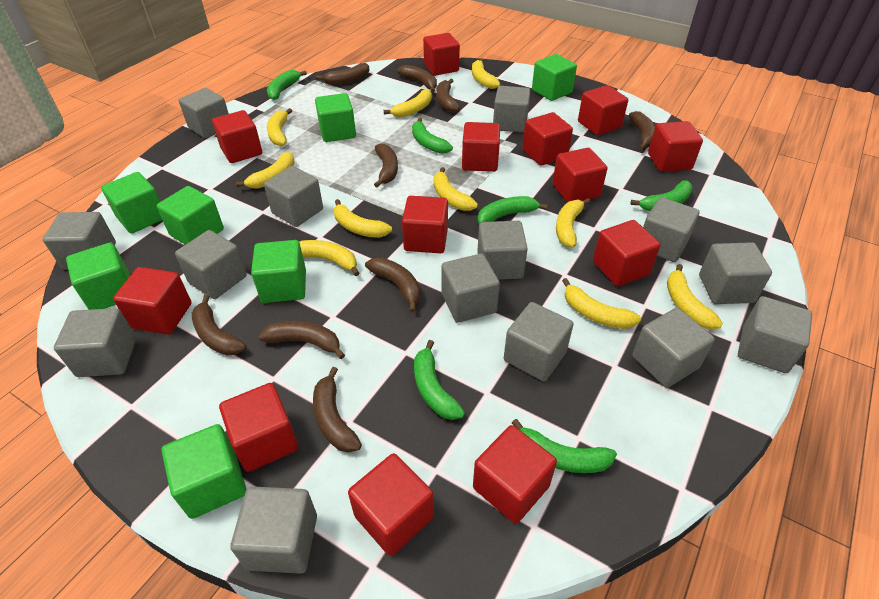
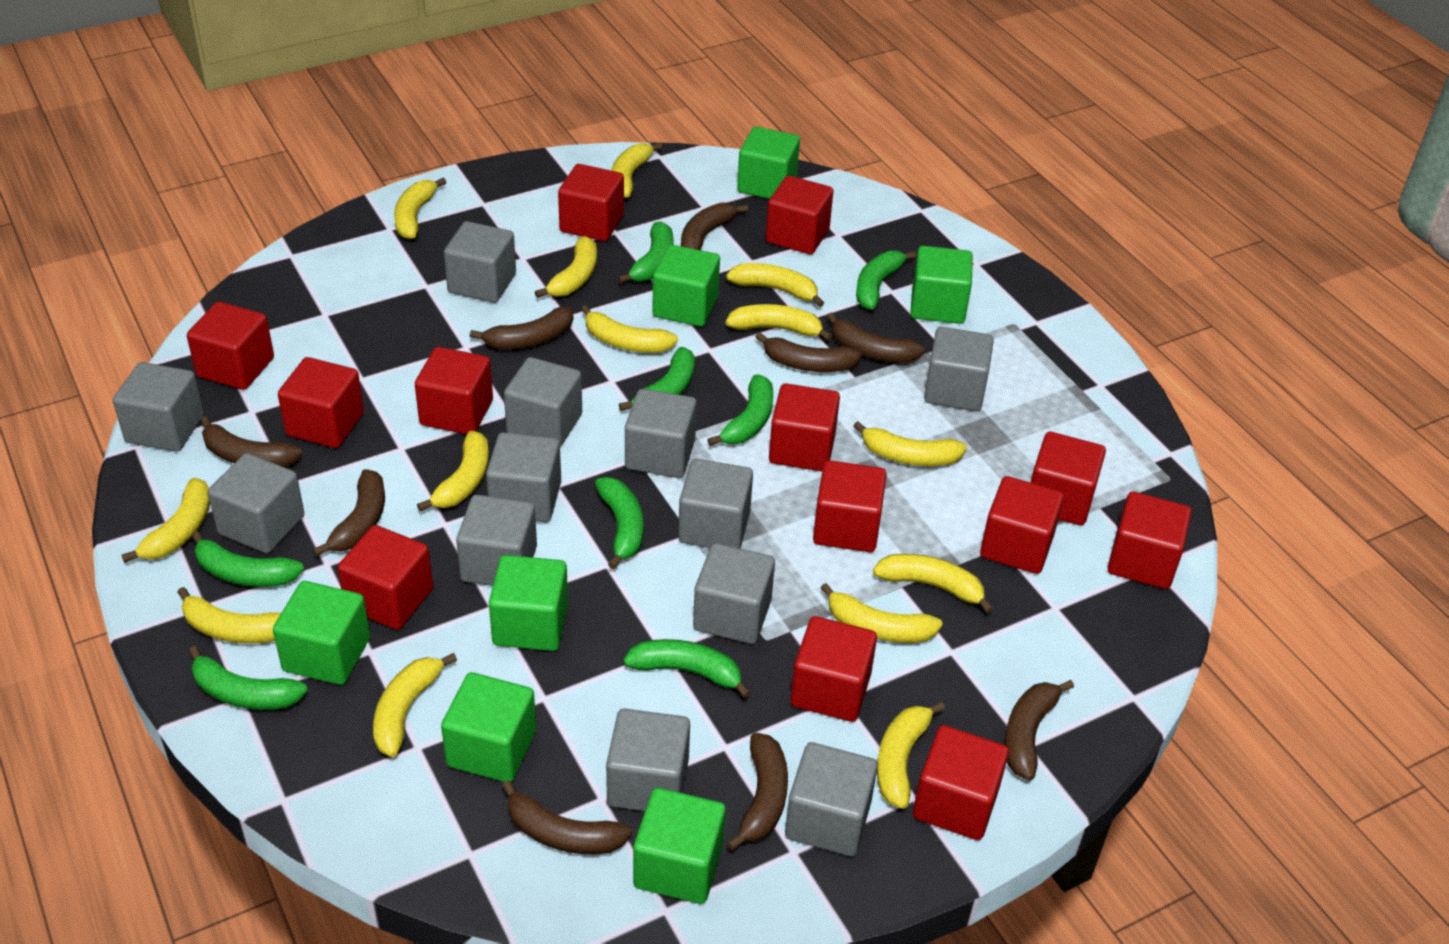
green banana: [267,70,307,100] [412,118,453,154] [414,340,465,420] [478,196,548,224] [512,419,617,473] [631,181,693,211] = 6 -> [189,646,308,710] [191,531,304,587] [595,477,643,569] [618,221,673,283] [619,347,695,411] [623,639,751,698] [707,374,773,446] [856,251,916,310] = 8
grey cube: [43,212,116,269] [54,308,136,377] [175,230,247,299] [179,88,229,138] [230,486,317,574] [264,166,323,227] [441,254,500,323] [477,221,528,280] [493,86,531,133] [504,302,574,381] [632,308,715,388] [643,197,699,262] [699,242,772,304] [738,296,812,373] = 14 -> [113,362,204,452] [208,453,304,553] [444,221,516,303] [456,495,537,586] [486,432,561,522] [504,357,582,447] [606,708,690,811] [625,389,697,478] [678,459,753,548] [693,543,775,644] [785,742,878,856] [924,327,994,411] = 12
yellow banana: [236,152,295,189] [267,108,292,146] [299,240,359,276] [334,199,392,238] [384,89,432,117] [434,167,478,211] [472,58,500,89] [556,198,591,247] [562,278,641,329] [667,264,723,329] = 10 -> [121,478,210,563] [177,587,281,644] [373,653,457,757] [394,178,447,239] [417,431,489,511] [535,236,597,298] [581,305,678,353] [611,142,662,198] [726,263,824,307] [726,304,832,341] [821,583,943,643] [853,421,967,466] [873,554,994,613] [877,702,945,809] = 14

